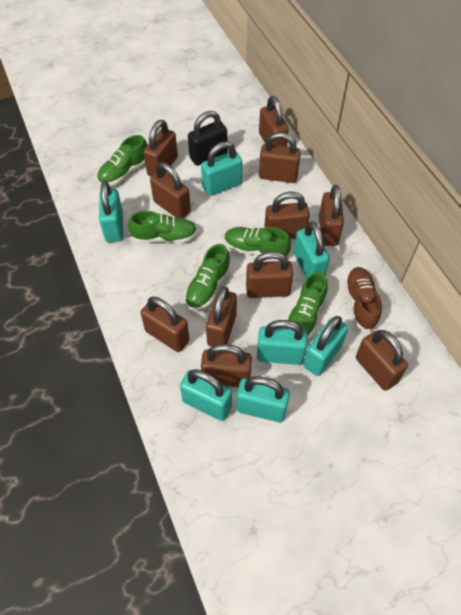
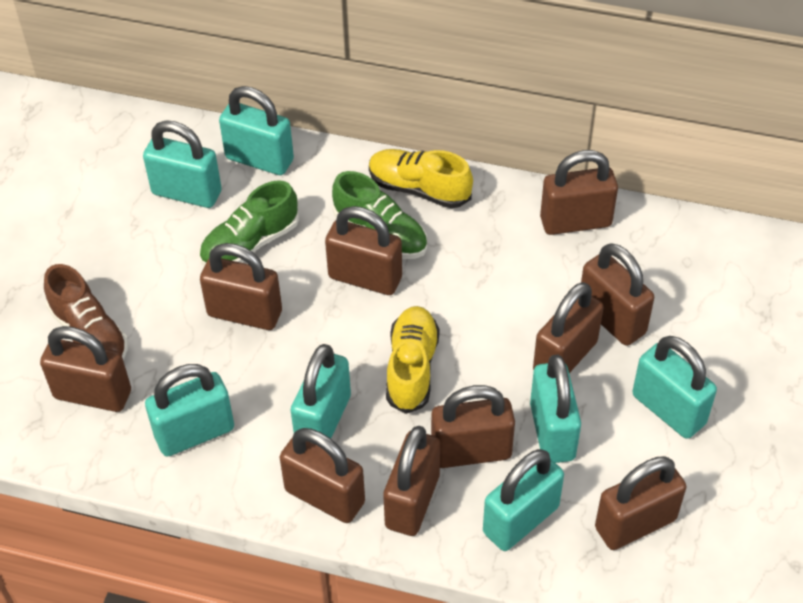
black padlock: [188,111,227,166] = 1 -> none = 0
brown padlock: [141,297,190,352] [143,120,178,176] [150,162,191,218] [201,344,252,387] [206,287,237,347] [246,251,293,298] [259,96,289,147] [259,132,301,183] [264,192,310,239] [319,185,344,246] [356,330,408,391] = 11 -> [40,326,131,412] [200,243,282,330] [280,428,365,523] [325,206,402,295] [383,426,440,536] [431,385,515,468] [533,282,604,373] [540,150,618,235] [581,243,654,346] [595,456,686,550] = 10
green shoe: [97,135,147,186] [128,211,197,243] [185,244,231,310] [225,227,291,261] [287,272,328,339] = 5 -> [199,180,299,266] [332,171,427,259] = 2
yellow shoe: none = 0 -> [369,149,473,208] [386,306,440,414] = 2

